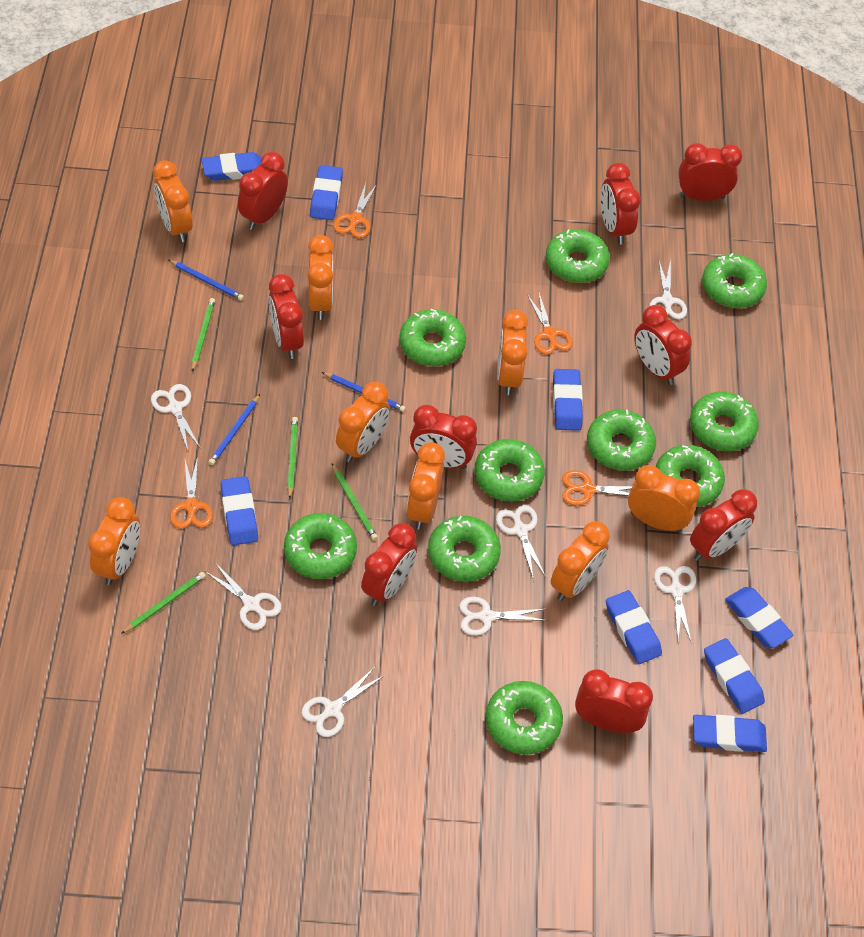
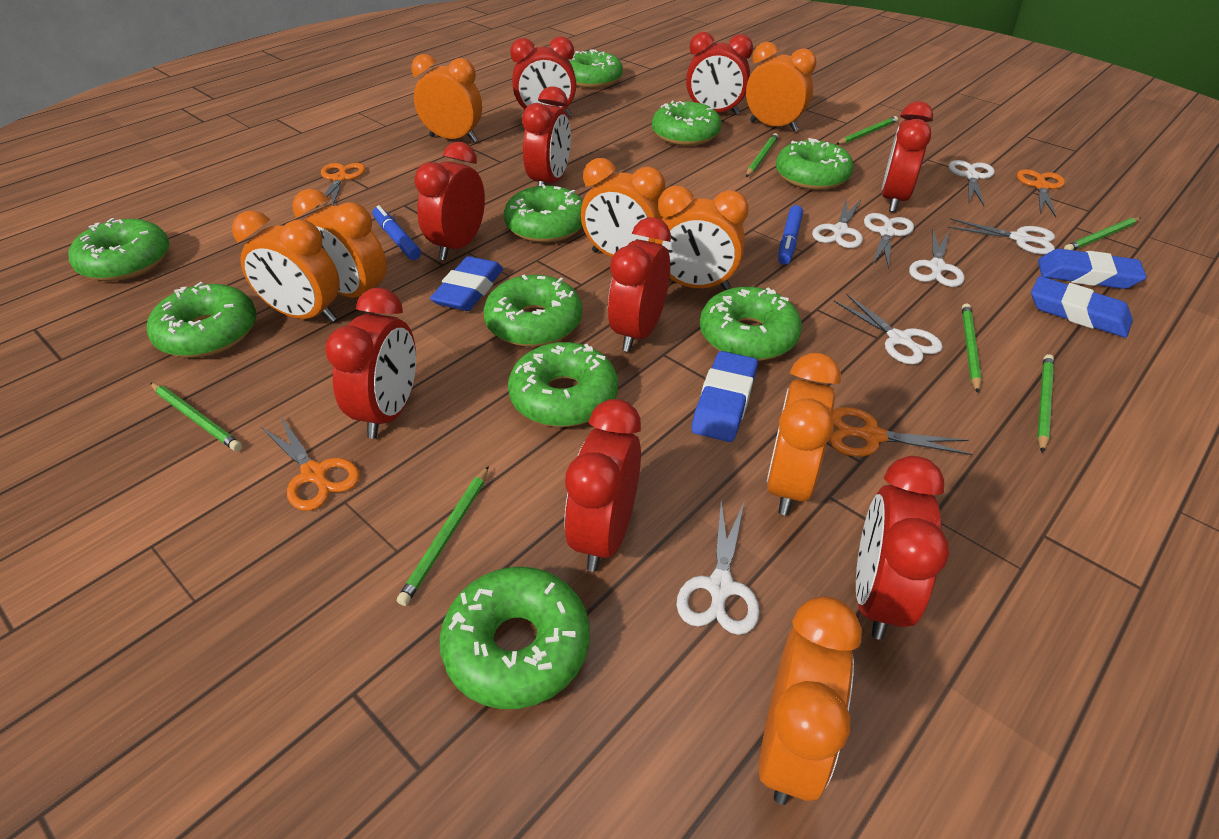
blue eraser: [201,152,262,181] [221,476,258,545] [310,165,343,220] [553,369,583,431] [606,590,662,664] [693,715,767,752] [704,638,765,714] [725,587,793,648] = 8 -> [430,256,503,311] [692,351,758,442] [1031,276,1133,338] [1038,249,1147,289] = 4
blue marker: none = 0 -> [373,205,421,260] [778,205,803,265] = 2
blue pencil: [169,260,244,300] [209,394,260,465] [322,372,406,412] = 3 -> none = 0
green pencil: [121,572,206,634] [192,298,215,372] [287,417,298,499] [332,464,378,540] = 4 -> [150,382,242,451] [397,466,489,606] [746,133,778,177] [836,116,898,145] [962,303,982,393] [1037,354,1054,453] [1064,217,1140,250] = 7

